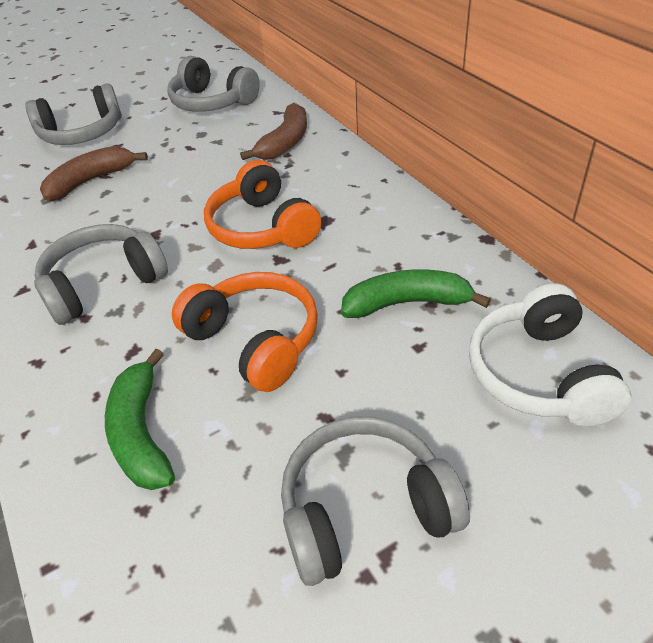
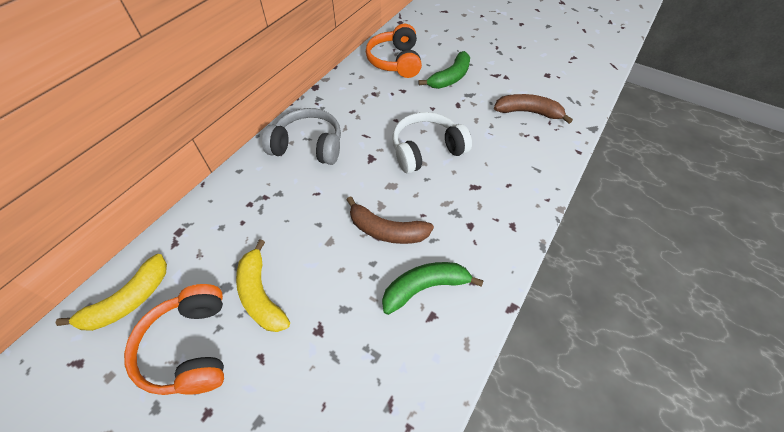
grey headphones: [25,83,122,145] [34,224,168,325] [167,56,260,112] [281,417,470,586] = 4 -> [262,108,341,165] = 1
yellow banana: none = 0 -> [55,254,167,331] [236,239,290,332] = 2

